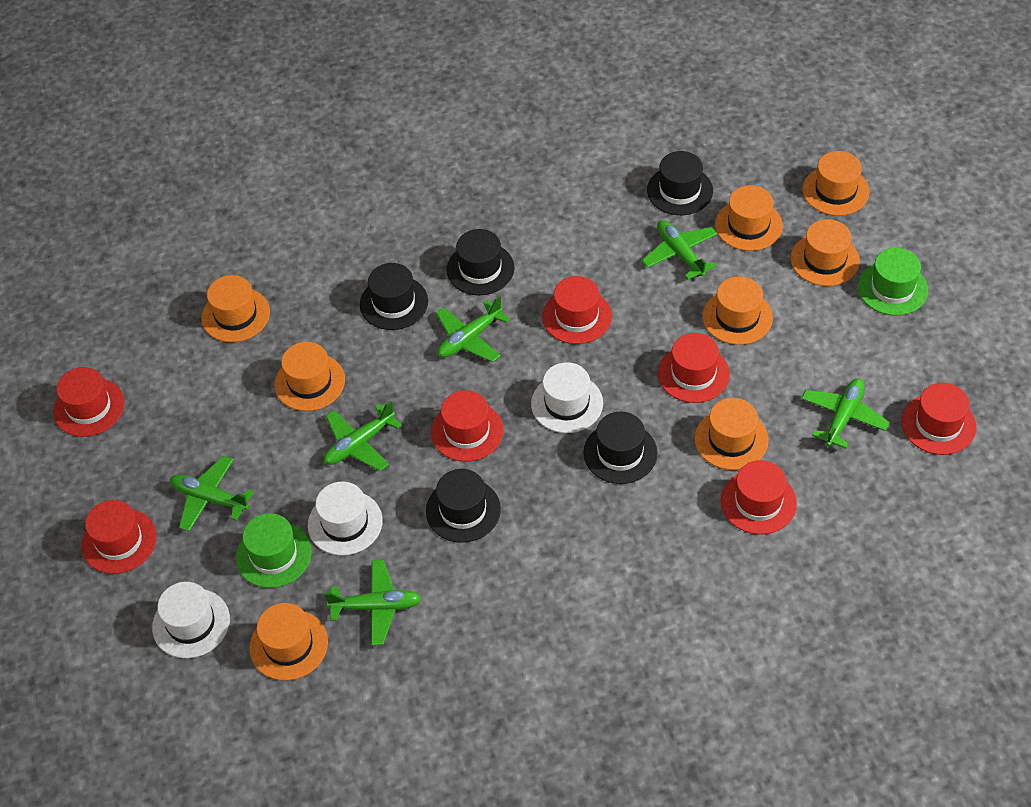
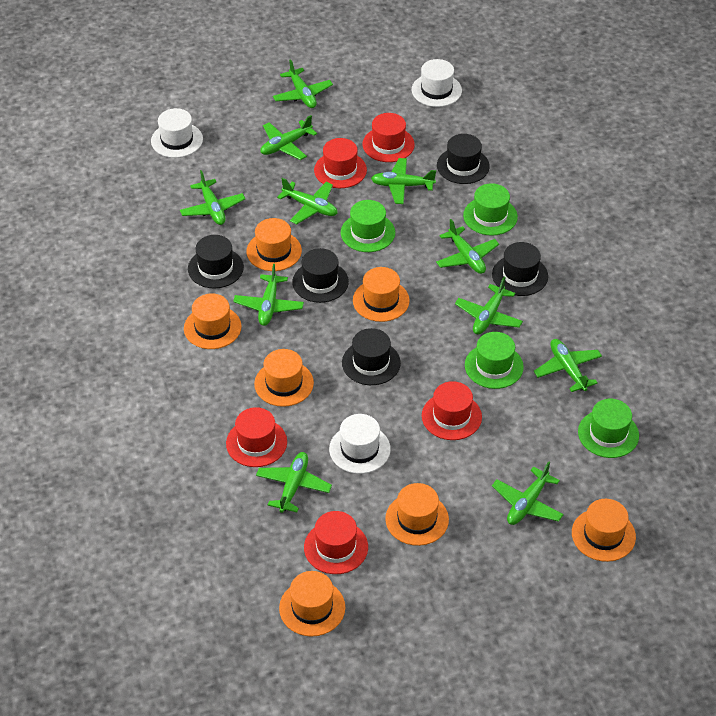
green hat: [236,513,312,588] [858,248,928,316] = 2 -> [341,200,395,252] [463,183,518,236] [465,332,524,389] [578,399,639,458] = 4
green plane: [170,456,254,531] [323,401,402,471] [324,560,422,646] [436,296,510,362] [642,220,718,280] [801,378,890,449] = 6 -> [180,170,245,225] [233,264,304,326] [256,452,332,513] [260,115,317,160] [273,59,333,108] [277,178,337,224] [371,158,436,204] [436,219,499,274] [455,277,523,335] [492,461,564,525] [534,339,602,392] = 11
orange hat: [201,275,270,342] [249,603,328,681] [274,342,345,411] [695,398,769,470] [702,276,773,345] [715,185,783,251] [791,219,860,286] [803,151,870,216] = 8 -> [184,294,241,349] [246,218,302,271] [254,349,314,407] [279,571,345,637] [353,267,410,322] [385,483,449,546] [572,499,636,562] = 7
red hat: [53,367,125,437] [81,500,157,574] [431,390,504,462] [542,276,612,344] [658,333,730,403] [721,460,797,535] [901,383,976,455] = 7 -> [226,407,287,467] [304,511,368,574] [314,138,367,188] [363,113,415,162] [422,381,482,440] = 5

